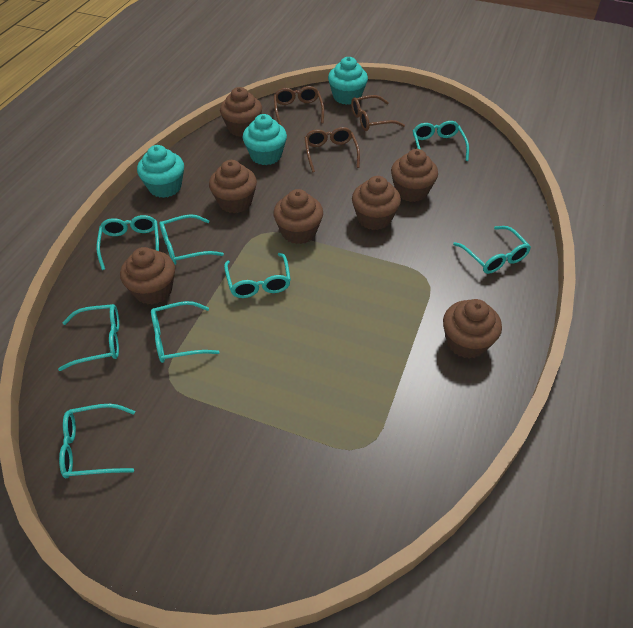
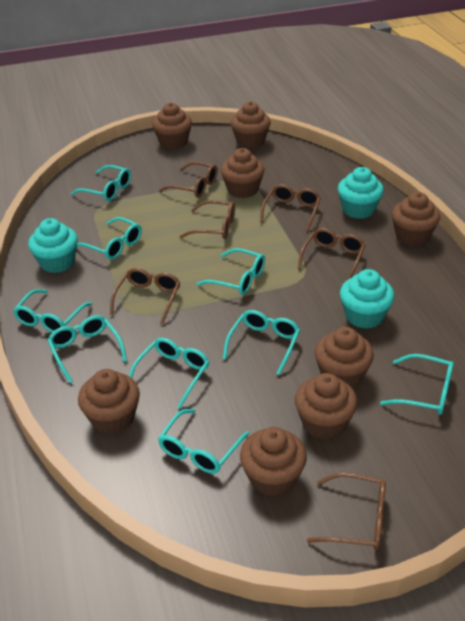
brown cupcake: [120,247,175,305] [209,160,257,213] [220,87,262,137] [273,189,323,244] [352,176,401,230] [391,149,438,202] [443,299,502,359] = 7 -> [78,369,140,434] [152,103,192,149] [221,148,264,198] [231,102,271,148] [240,427,307,497] [295,373,357,439] [315,327,374,388] [392,192,440,246] = 8
brown glasses: [274,86,324,126] [304,127,360,173] [351,95,405,131] = 3 -> [110,268,180,324] [159,162,218,198] [179,200,235,239] [260,184,321,231] [298,228,365,281] [307,472,386,550] = 6
turquoise glasses: [58,304,119,371] [59,404,135,478] [96,215,159,270] [151,301,219,363] [159,214,224,265] [224,253,291,298] [413,121,469,161] [453,226,531,274] = 8 -> [13,289,92,333] [47,315,127,383] [71,165,131,201] [77,217,142,260] [129,338,209,408] [158,409,249,474] [197,248,265,295] [223,310,300,375] [380,354,454,415] = 9

